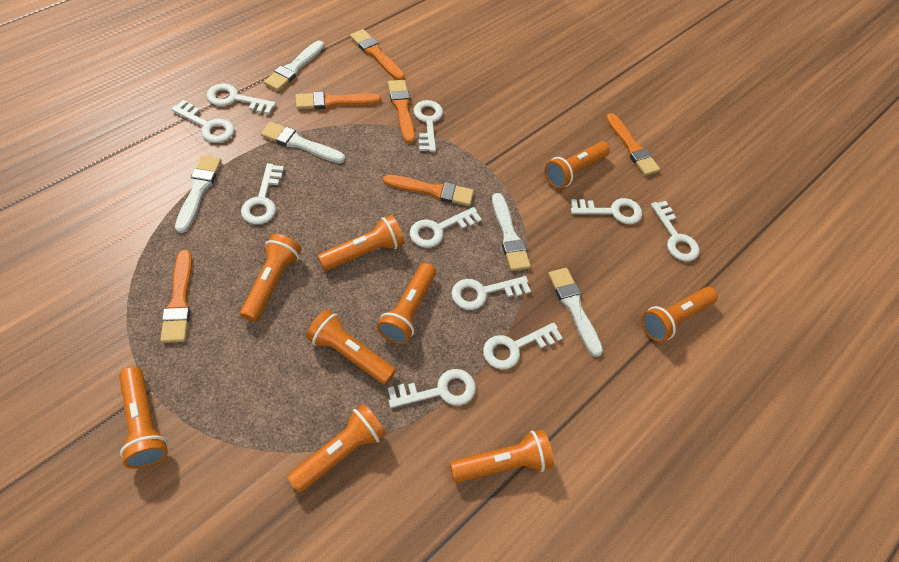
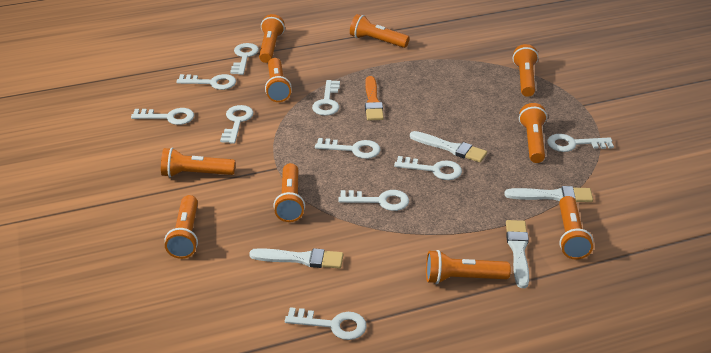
orange brush: [160,250,192,343] [296,92,381,109] [350,29,405,80] [383,175,474,206] [388,80,415,144] [606,113,660,176] = 6 -> [365,76,384,120] = 1
orange flashlight: [119,366,168,469] [240,234,301,322] [287,404,387,493] [306,309,396,385] [318,215,404,271] [377,263,436,344] [450,430,554,483] [544,141,610,189] [641,287,718,342] = 9 -> [161,148,235,177] [165,195,198,259] [259,14,285,63] [265,58,292,102] [273,163,305,222] [350,14,410,48] [426,250,511,284] [513,44,538,97] [519,103,547,163] [559,196,593,260] = 10
white brush: [175,155,222,233] [261,122,345,163] [264,41,324,91] [492,193,531,271] [548,268,603,357] = 5 -> [249,248,343,269] [410,131,487,162] [504,186,593,202] [506,220,529,288] = 4

